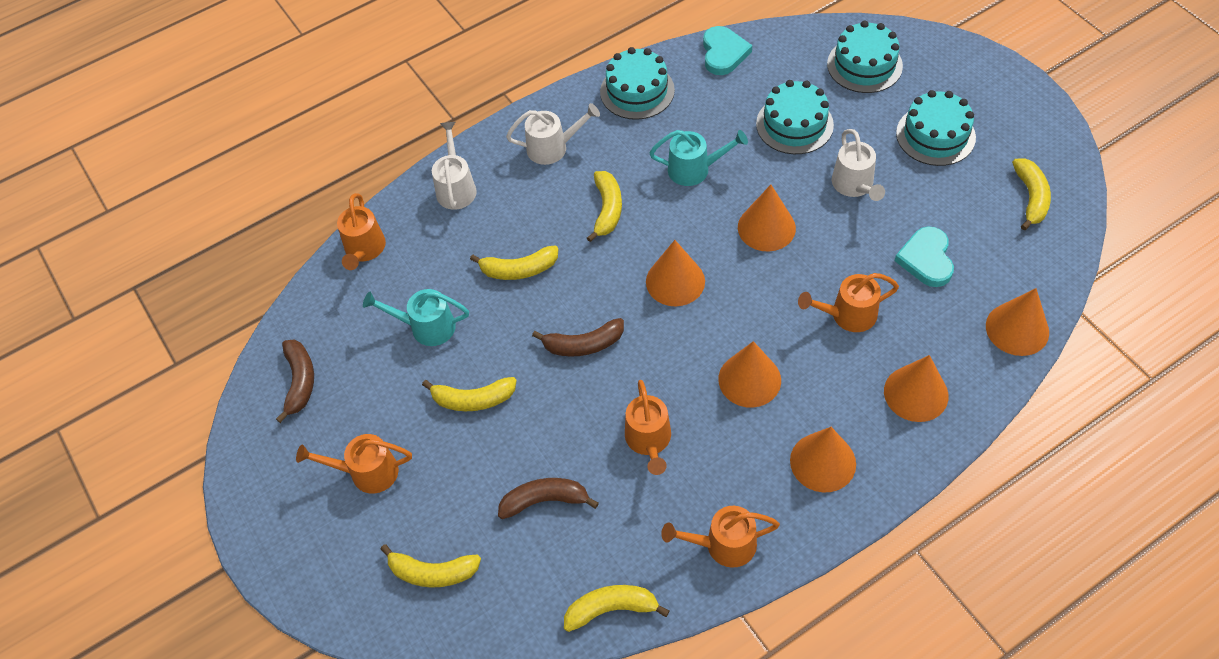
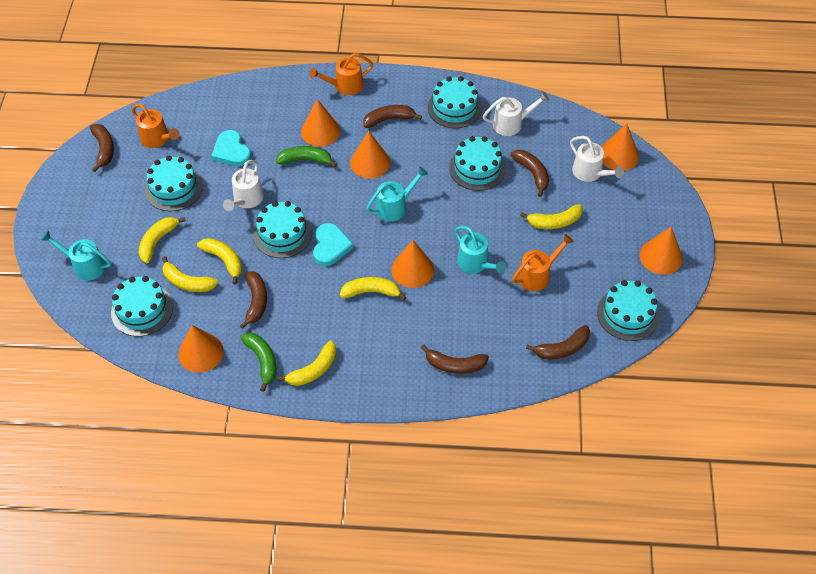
brown banana: [276,340,314,423] [498,478,599,519] [532,318,624,357] = 3 -> [90,124,114,172] [240,271,267,329] [363,105,422,128] [420,344,489,374] [510,150,549,197] [526,325,590,359] = 6
green banana: none = 0 -> [240,333,277,392] [276,146,337,167] = 2
orange watering can: [296,434,412,494] [337,193,386,270] [625,380,671,475] [661,506,780,568] [798,273,899,332] = 5 -> [132,104,179,148] [309,53,373,95] [512,234,574,291] = 3
turquoise cake: [600,47,675,120] [756,80,834,154] [827,21,903,93] [896,90,976,166] = 4 -> [111,276,173,337] [145,156,203,212] [253,201,312,258] [428,76,482,128] [449,136,506,191] [597,280,660,341] = 6
turquoise watering can: [363,289,469,346] [649,130,748,186] = 2 -> [41,231,111,280] [366,166,428,221] [455,226,506,274] = 3

